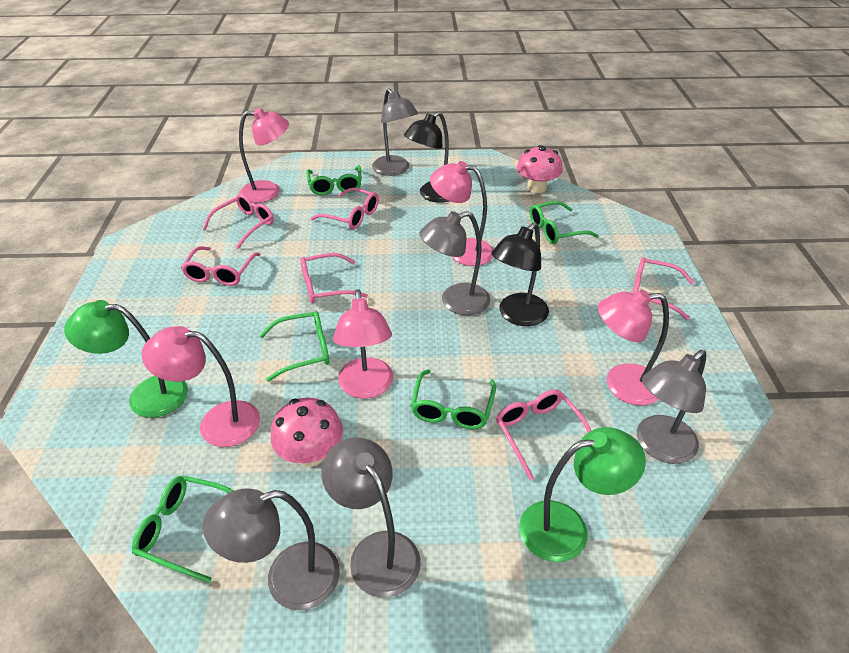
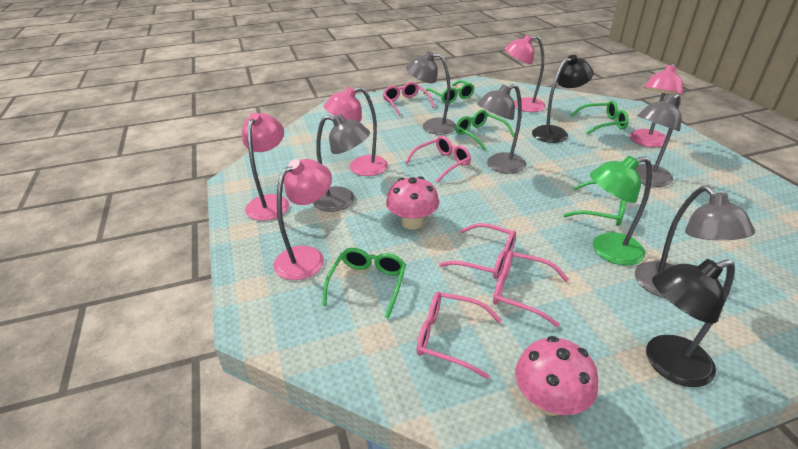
green lamp: [64,300,188,418] [519,427,646,562] = 2 -> [590,155,652,265] = 1
pink glasses: [181,246,260,286] [202,194,274,249] [300,253,368,303] [311,188,379,229] [496,390,591,480] [633,257,694,320] = 6 -> [383,82,434,116] [405,136,471,183] [417,292,502,379] [439,223,516,279] [493,251,569,327] = 5

